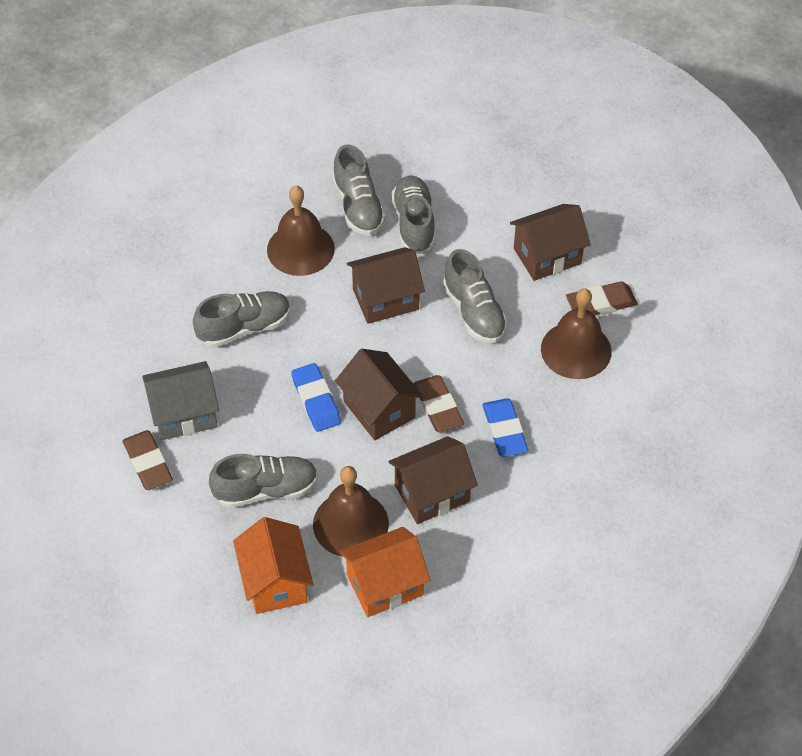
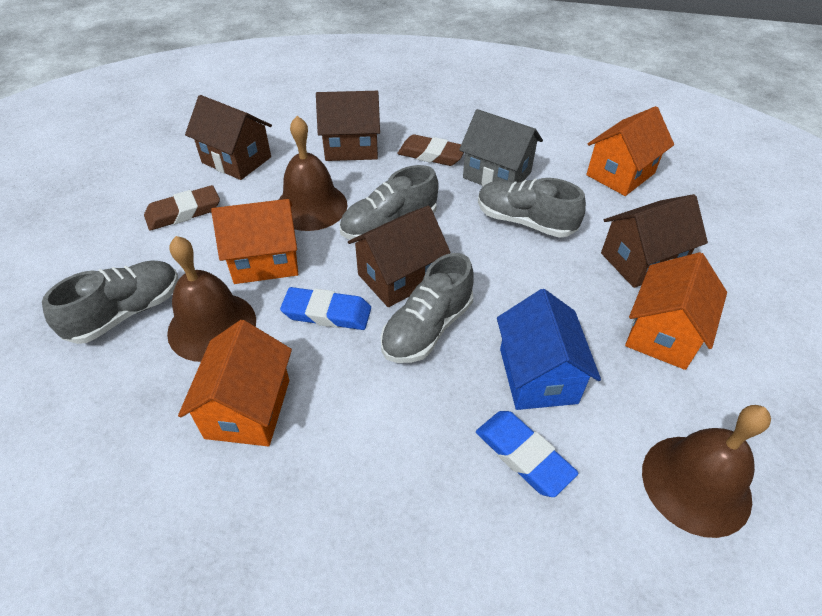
blue house: none = 0 -> [497,289,601,410] = 1
brown eraser: [123,430,173,490] [413,375,464,433] [566,281,638,315] = 3 -> [144,185,220,231] [397,134,464,166] = 2
grey shoe: [193,291,290,347] [209,454,318,508] [332,144,386,235] [392,175,435,254] [443,249,508,343] = 5 -> [42,260,179,344] [340,165,439,242] [380,253,474,363] [478,178,586,238] = 4
orange house: [233,517,314,614] [340,527,431,617] = 2 -> [178,320,292,446] [211,199,298,284] [586,106,674,196] [625,252,727,370] = 4

